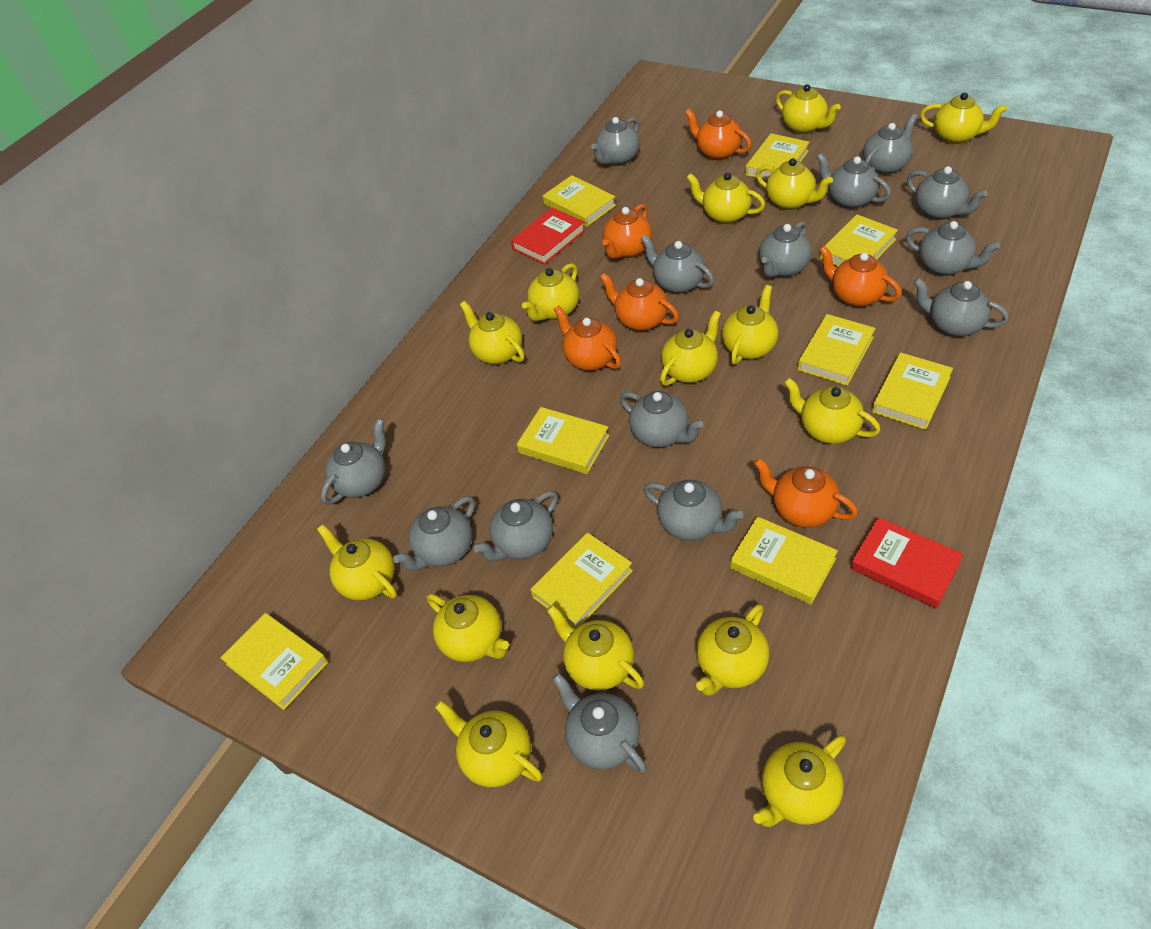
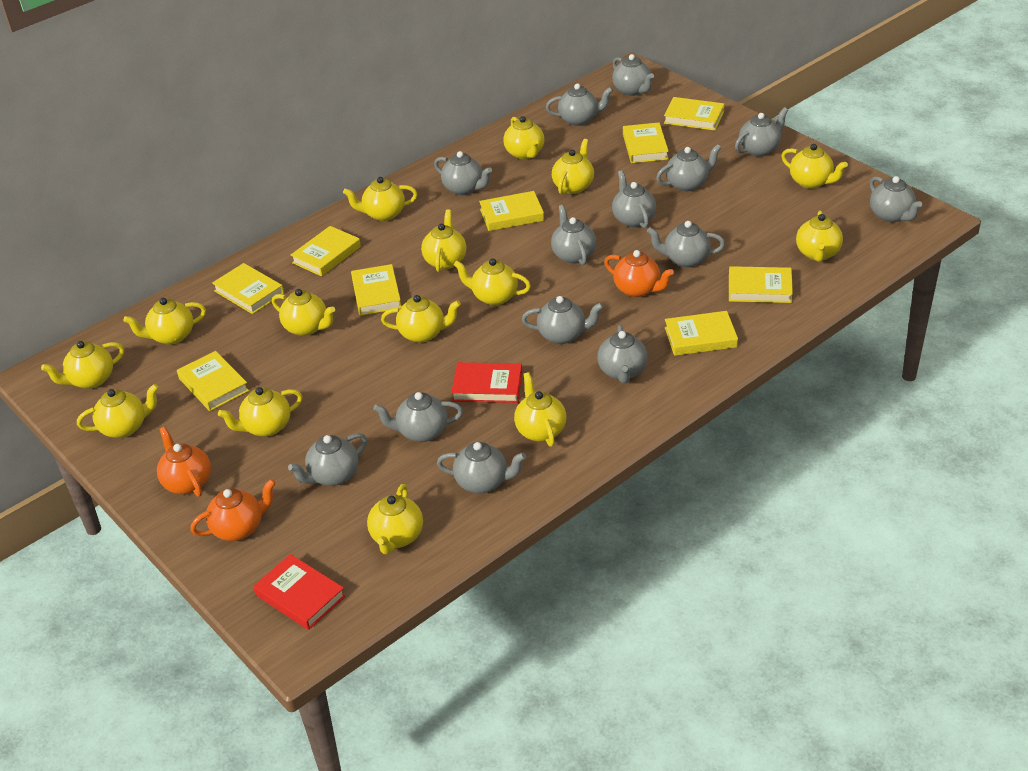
orange teapot: [554,305,621,371] [600,273,679,331] [603,204,652,259] [685,109,751,160] [754,458,858,528] [819,246,901,307] = 6 -> [157,427,211,497] [190,479,276,541] [604,250,674,297] = 3

